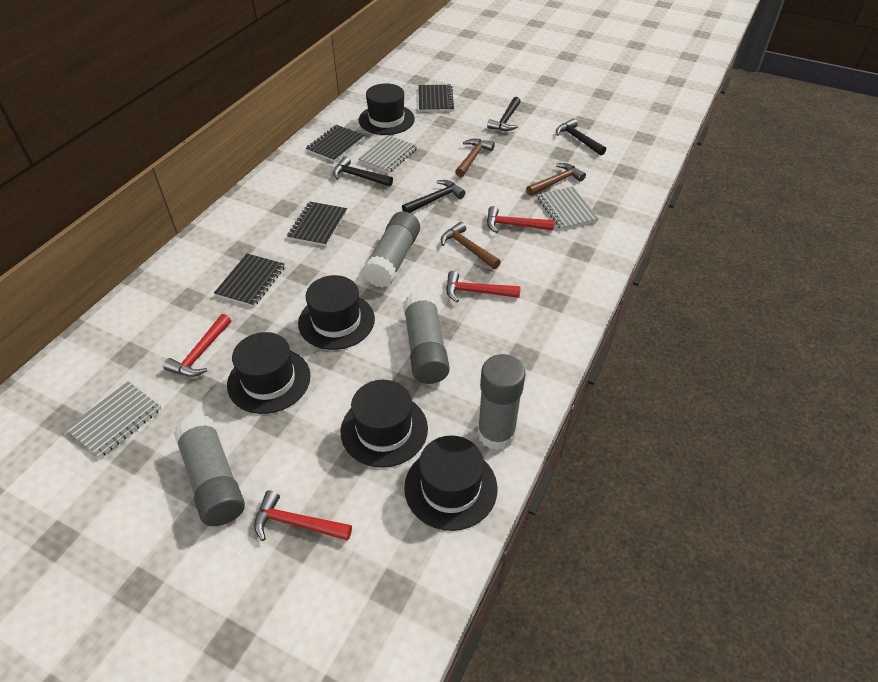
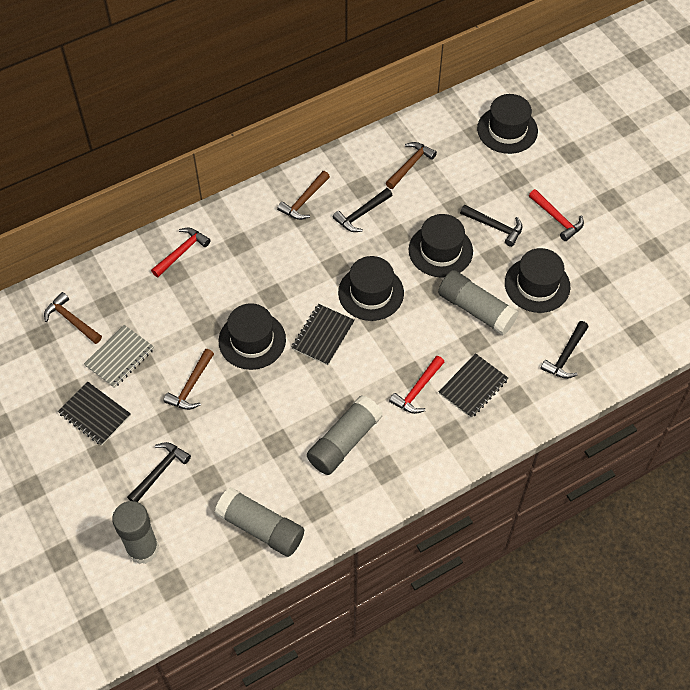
black notebook: [214,254,285,307] [287,202,347,246] [306,125,365,162] [418,85,454,112] = 4 -> [58,382,131,446] [291,304,355,365] [439,353,508,418] = 3
brown hammer: [441,222,501,269] [455,139,495,177] [526,163,586,196] = 3 -> [44,292,102,344] [163,349,214,410] [277,171,330,220] [386,142,437,189] = 4
grey notebook: [65,381,161,459] [358,135,417,173] [537,187,599,230] = 3 -> [84,325,154,388] = 1
red hammer: [163,314,231,377] [254,490,352,541] [446,271,521,302] [487,206,555,233] = 4 -> [151,228,211,277] [389,356,444,414] [529,189,584,241] = 3

